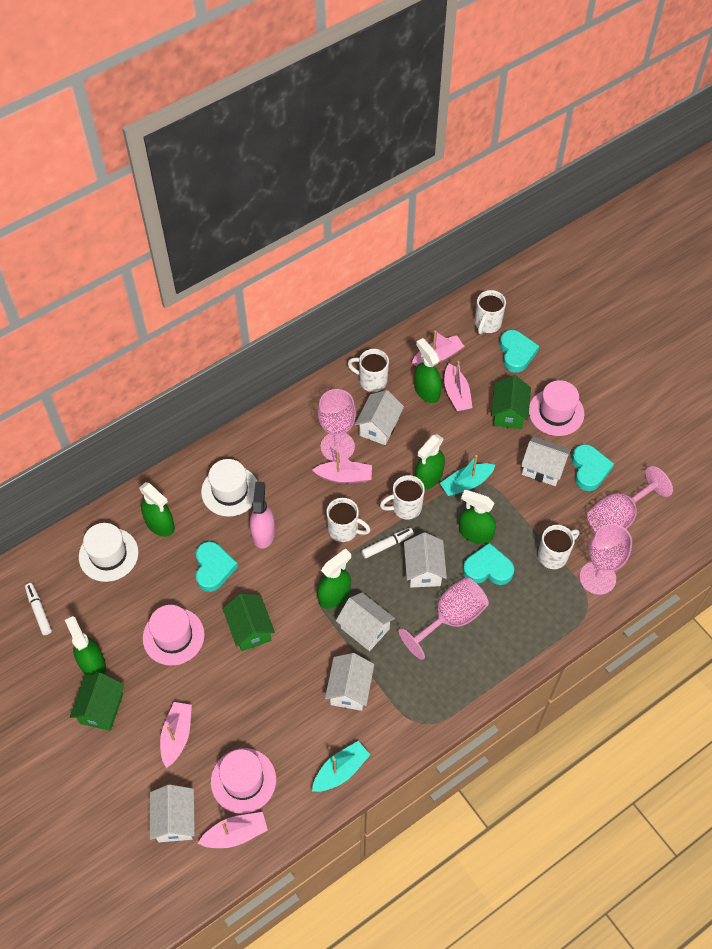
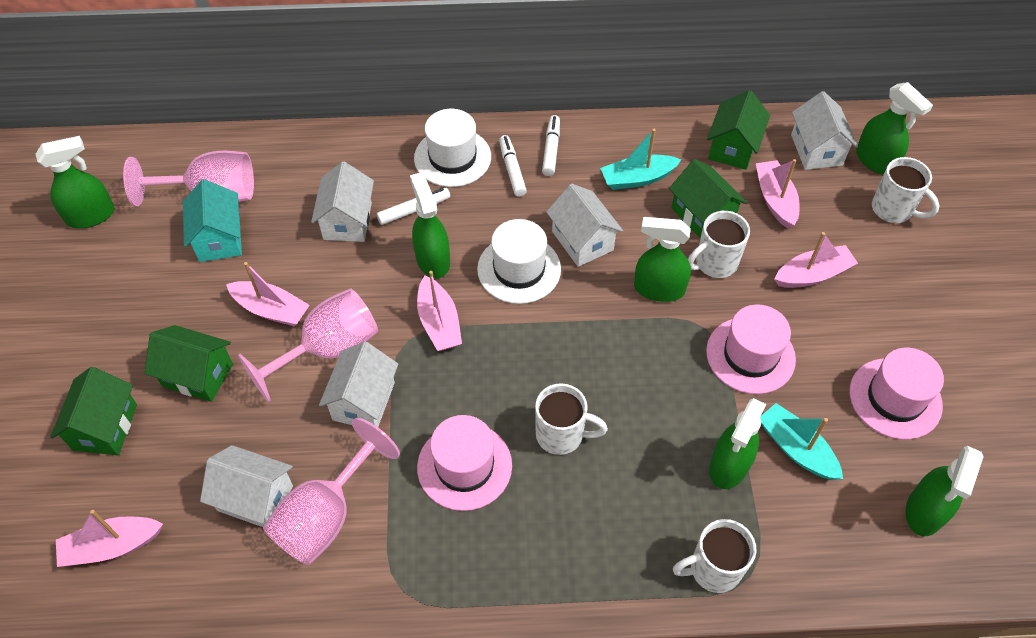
green house: [70,673,124,731] [223,593,275,651] [491,375,531,429] = 3 -> [50,367,137,455] [145,325,233,402] [669,159,747,238] [707,90,770,170] = 4
pink goblet: [318,389,356,461] [399,577,489,660] [580,524,632,595] [587,466,673,532] = 4 -> [123,151,254,206] [238,288,378,402] [263,418,400,565] = 3
pink spray bottle: [250,482,275,549] = 1 -> none = 0
turquoise heart: [196,541,238,592] [463,543,514,585] [500,330,539,373] [572,444,614,491] = 4 -> none = 0
turquoise house: none = 0 -> [183,179,242,262] = 1
white house: [150,785,195,842] [325,653,374,711] [336,593,395,651] [355,390,404,445] [404,532,447,588] [521,436,571,486] = 6 -> [200,445,293,527] [311,161,374,242] [319,341,398,427] [546,184,623,267] [791,91,858,170] = 5
white marker: [25,583,52,635] [361,528,414,559] = 2 -> [377,188,450,225] [499,135,527,197] [542,115,560,176] = 3
white mug: [327,498,371,542] [348,349,389,392] [380,475,425,520] [475,290,506,335] [538,525,579,569] = 5 -> [535,383,608,455] [673,519,757,593] [688,211,750,278] [872,157,940,223] = 4

